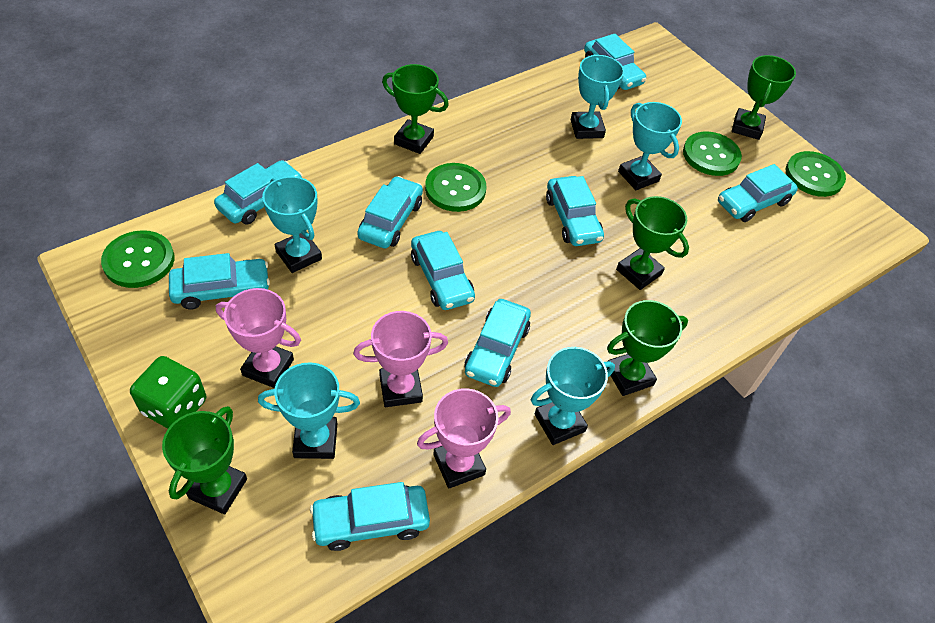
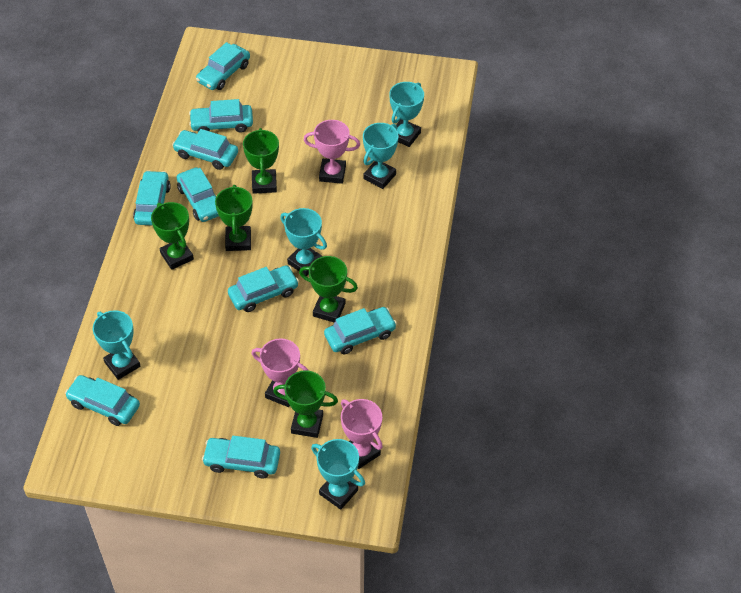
green button: [101,230,174,288] [425,163,486,212] [683,131,742,176] [786,151,846,197] = 4 -> none = 0
green dice: [130,356,206,429] = 1 -> none = 0

